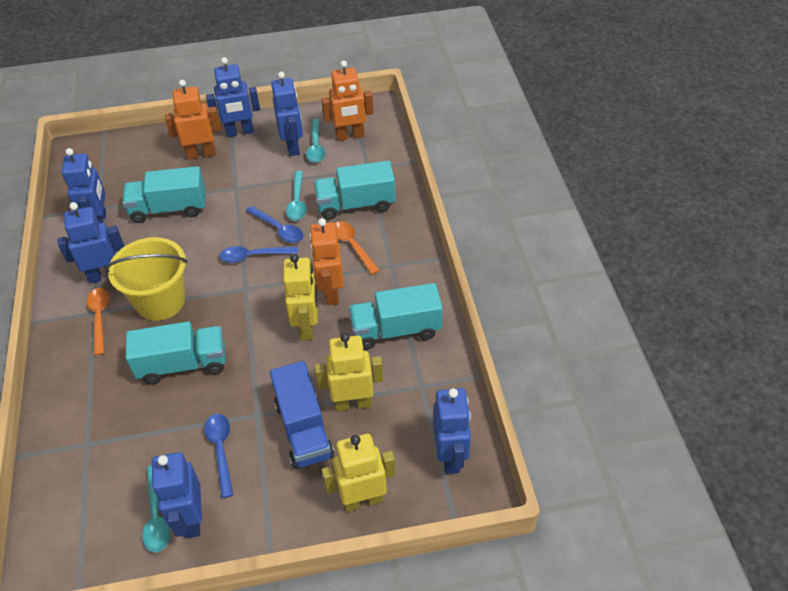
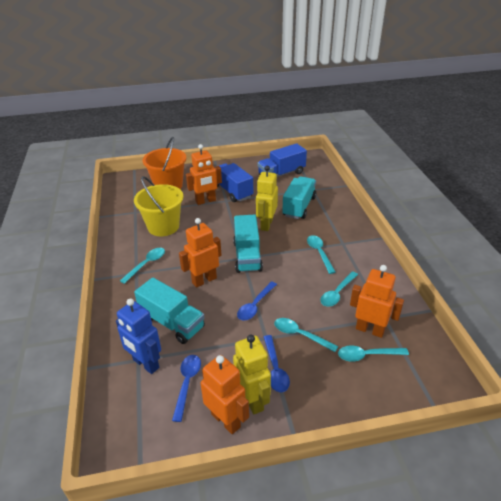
blue robot: [57,202,124,284] [61,148,106,223] [152,452,202,539] [206,57,260,137] [271,72,303,156] [433,388,471,474] = 6 -> [116,298,161,374] = 1
blue truck: [270,361,334,469] = 1 -> [217,163,253,202] [258,143,307,177] = 2
orange bucket: none = 0 -> [143,137,186,189] = 1
orange robot: [165,80,221,160] [309,218,344,305] [321,61,373,141] = 3 -> [179,218,221,288] [186,144,222,205] [201,355,249,434] [350,265,404,338] = 4
orange spoon: [87,288,109,356] [335,221,380,275] = 2 -> none = 0
turquoise spoon: [142,465,170,552] [286,171,307,221] [306,119,325,163] = 3 -> [120,248,165,284] [274,318,338,352] [307,235,335,274] [320,271,358,307] [338,345,409,362] = 5
turquoise truck: [122,166,206,223] [125,321,226,385] [314,161,396,220] [349,283,443,350] = 4 -> [134,277,205,344] [233,215,263,273] [282,176,316,219] = 3
yellow robot: [283,254,318,341] [315,333,383,411] [322,434,396,512] = 3 -> [233,335,271,414] [256,166,278,231] = 2

